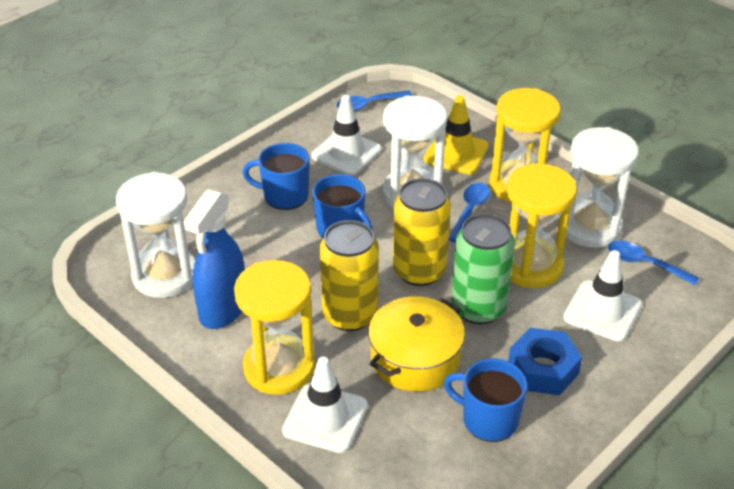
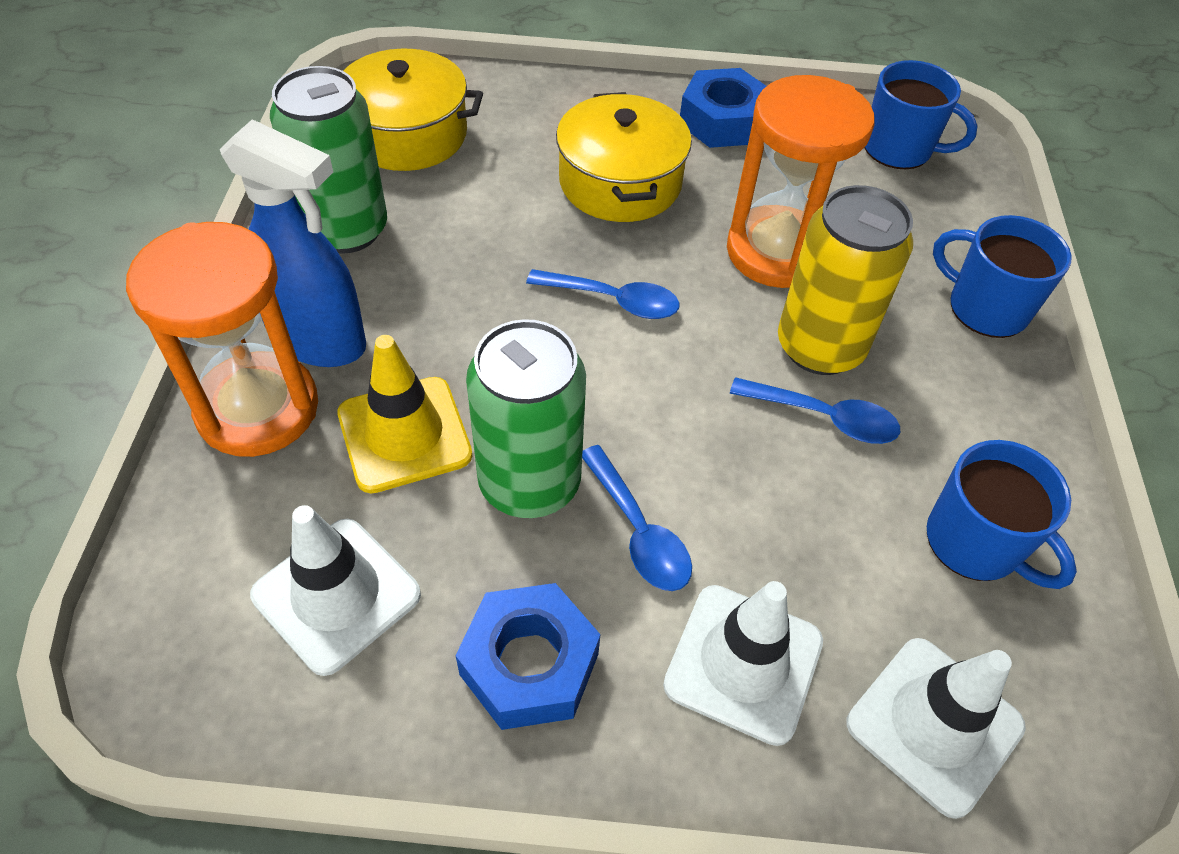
blue nut: [508,328,582,395] = 1 -> [455,583,601,730] [680,68,767,148] = 2
green can: [452,214,515,324] = 1 -> [270,66,387,254] [466,319,586,518] = 2
orange hourglass: none = 0 -> [126,222,318,457] [727,75,874,288] = 2
white hourglass: [116,172,195,298] [382,96,447,208] [566,127,639,248] = 3 -> none = 0
yellow can: [320,220,379,331] [393,178,451,286] = 2 -> [778,185,913,375] = 1
yellow hourglass: [234,260,315,395] [489,88,561,203] [506,164,577,288] = 3 -> none = 0
yellow pot: [368,296,465,392] = 1 -> [343,48,483,171] [556,92,692,222] = 2

